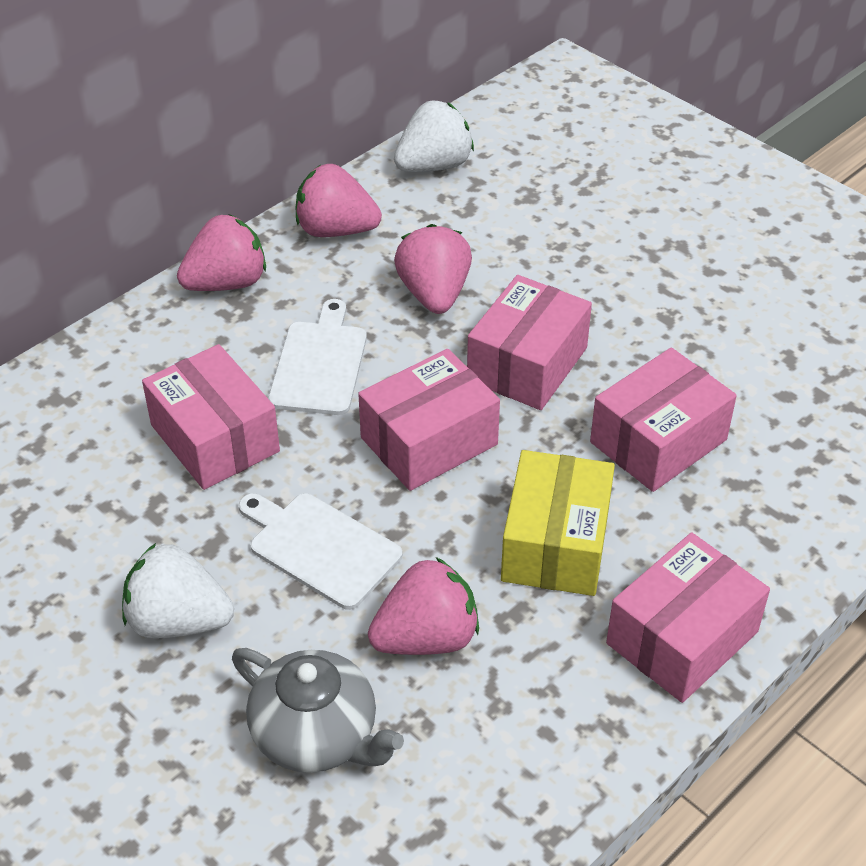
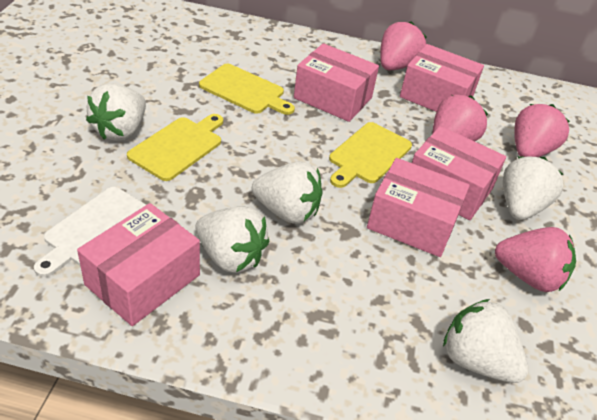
grey teapot: [232,648,404,773] = 1 -> none = 0
white cutting board: [238,493,402,610] [268,299,367,415] = 2 -> [34,187,146,277] = 1
white strawberry: [122,543,234,639] [394,101,474,172] = 2 -> [86,84,146,141] [195,206,269,273] [252,161,322,224] [443,299,528,383] [503,156,564,220] = 5
yellow box: [501,450,615,596] = 1 -> none = 0
yellow cutting board: none = 0 -> [127,114,223,181] [199,64,295,115] [329,122,412,188] = 3

